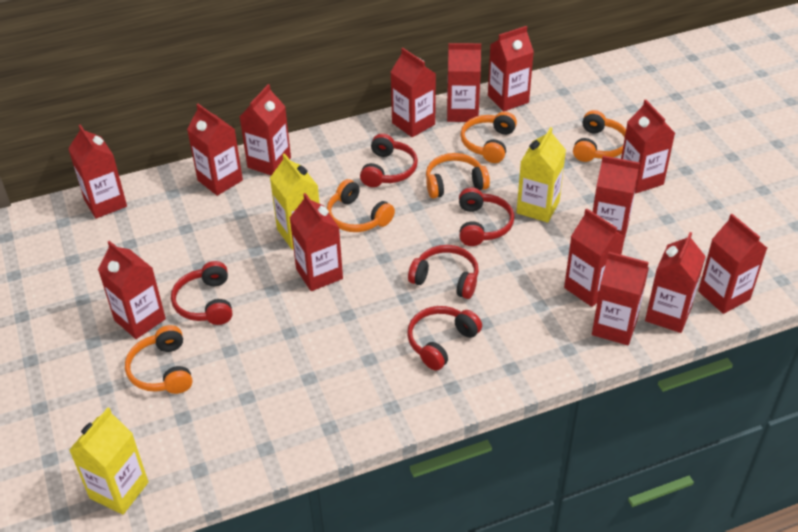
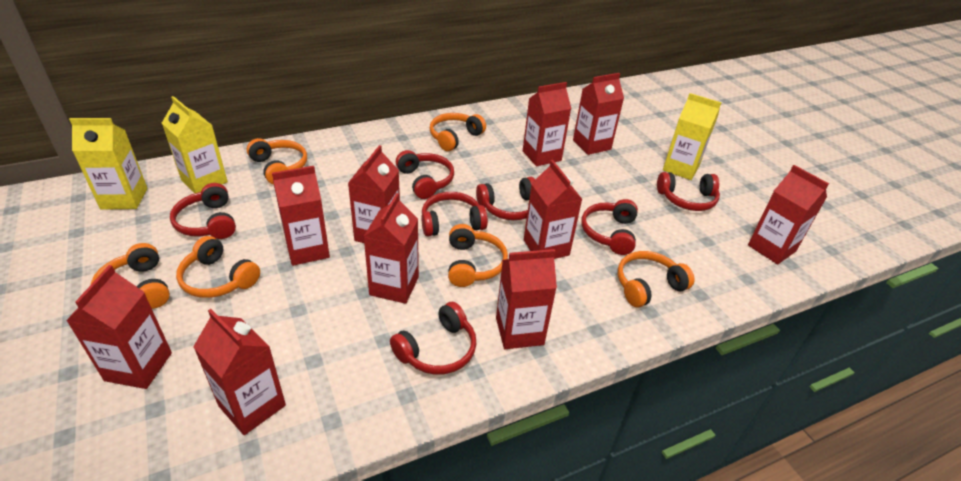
orange headphones: [125,325,193,394] [327,179,395,232] [426,153,490,199] [460,111,517,163] [573,110,626,162] = 5 -> [91,243,170,309] [176,236,260,298] [247,138,307,184] [430,113,486,151] [448,224,508,287] [618,251,695,308] = 6
red carton: [68,124,127,219] [98,241,166,339] [187,104,243,196] [240,84,291,175] [290,193,343,291] [391,48,436,137] [447,43,481,122] [488,26,534,111] [564,208,625,307] [592,252,649,345] [593,156,640,240] [621,100,675,193] [645,232,706,333] [698,214,767,314] = 14 -> [66,265,172,389] [193,309,286,435] [272,166,330,266] [348,145,400,243] [363,193,419,304] [496,249,557,349] [523,82,572,166] [524,160,582,259] [573,73,624,155] [748,165,829,264] = 10
red headphones: [171,261,232,325] [360,133,418,187] [407,306,482,371] [408,245,479,299] [459,187,514,246] = 5 -> [170,183,236,239] [390,302,477,375] [396,150,454,199] [422,192,488,237] [476,177,535,220] [581,199,638,255] [657,172,720,211] = 7

